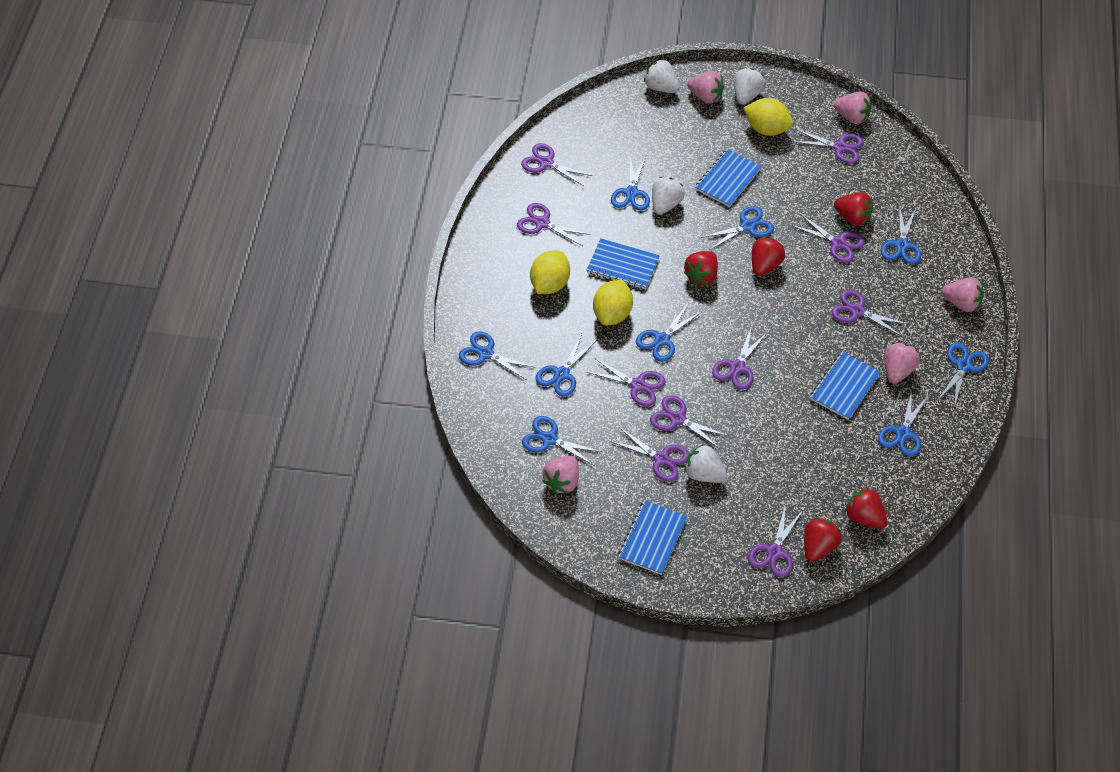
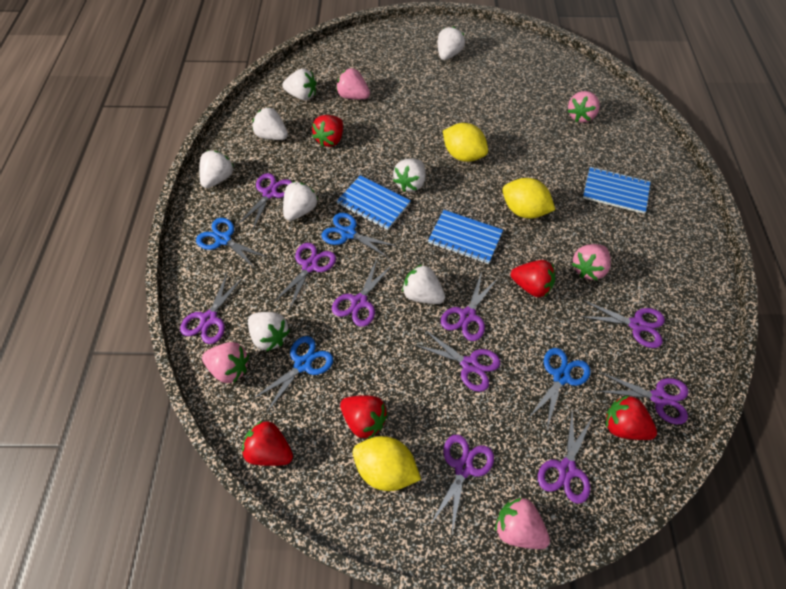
blue notebook: [587,238,660,289] [618,500,687,575] [695,149,762,207] [810,352,881,420] = 4 -> [336,175,411,230] [428,210,503,264] [583,167,651,214] = 3
blue scissors: [459,331,536,380] [522,416,602,466] [535,334,597,397] [611,156,650,211] [636,304,701,362] [701,206,774,250] [878,390,929,457] [881,205,921,264] [937,343,989,408] = 9 -> [196,218,267,268] [253,336,333,413] [321,213,396,258] [529,348,591,431] = 4
white strawberry: [644,59,680,93] [652,177,685,215] [684,444,727,483] [734,68,765,105] = 4 -> [199,150,234,188] [248,312,290,352] [252,107,288,140] [282,69,317,100] [283,182,318,221] [393,159,426,192] [402,264,445,304] [438,26,465,60] = 8

